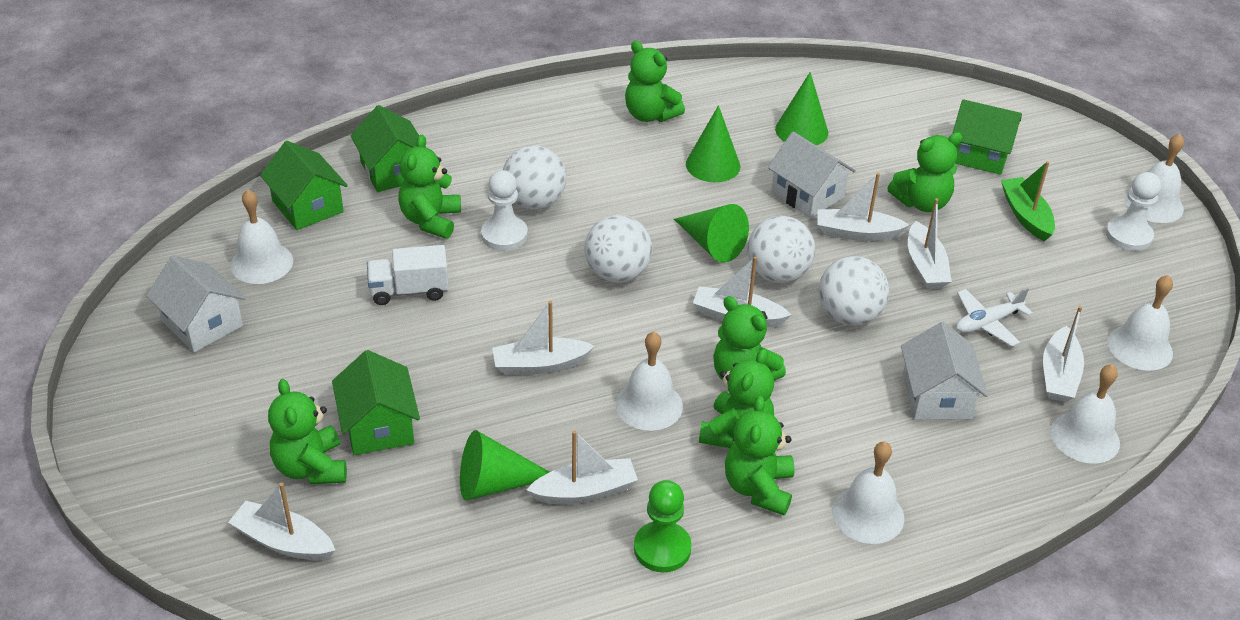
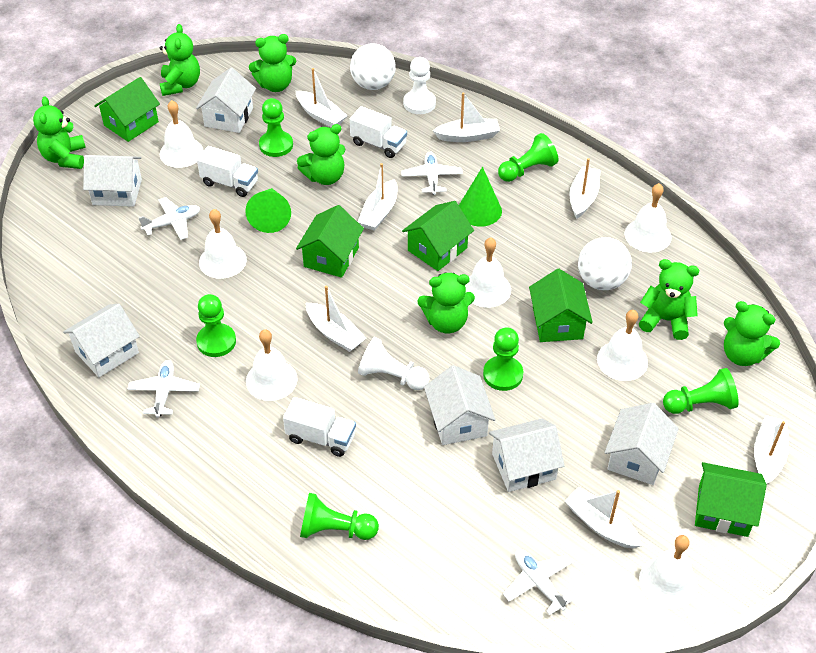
green boat: [1001,161,1055,241] = 1 -> none = 0
green cone: [460,430,549,501] [674,204,749,262] [686,105,740,182] [775,72,828,145] = 4 -> [245,188,291,233] [459,167,502,227] = 2
green house: [260,141,348,230] [332,350,420,455] [350,105,427,192] [952,99,1022,175] = 4 -> [94,77,160,142] [296,205,364,278] [402,201,474,271] [529,269,593,342] [695,462,767,537] = 5
green pawn: [634,480,692,572] = 1 -> [196,294,236,357] [259,98,293,157] [300,493,379,540] [483,327,523,391] [498,133,558,182] [663,368,739,414] = 6
white ball: [503,145,566,210] [585,215,652,283] [747,216,815,283] [818,256,889,326] = 4 -> [350,43,396,90] [578,237,632,290] = 2
white bell: [230,189,293,284] [615,331,683,431] [832,441,904,544] [1050,364,1120,464] [1107,275,1173,371] [1125,134,1184,223] = 6 -> [160,100,204,168] [199,209,247,279] [246,329,298,401] [465,238,511,308] [597,310,648,381] [624,183,671,252] [639,535,698,609] = 7
white house: [146,255,246,352] [768,132,856,218] [901,322,988,420] = 3 -> [63,304,140,377] [83,155,142,207] [196,68,256,133] [424,365,495,445] [489,418,565,492] [604,403,679,485] = 6
white plane: [956,288,1033,347] = 1 -> [128,360,200,418] [139,197,200,240] [401,152,463,195] [503,549,576,615] = 4
white truck: [367,245,449,305] = 1 -> [197,146,258,197] [283,397,356,457] [349,106,407,158] = 3

